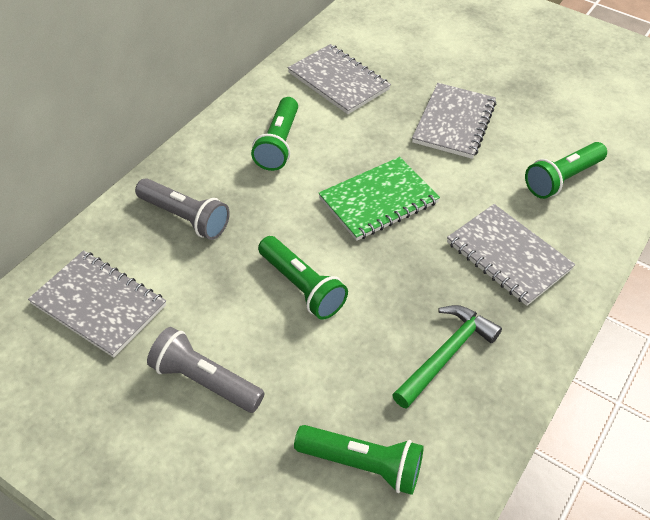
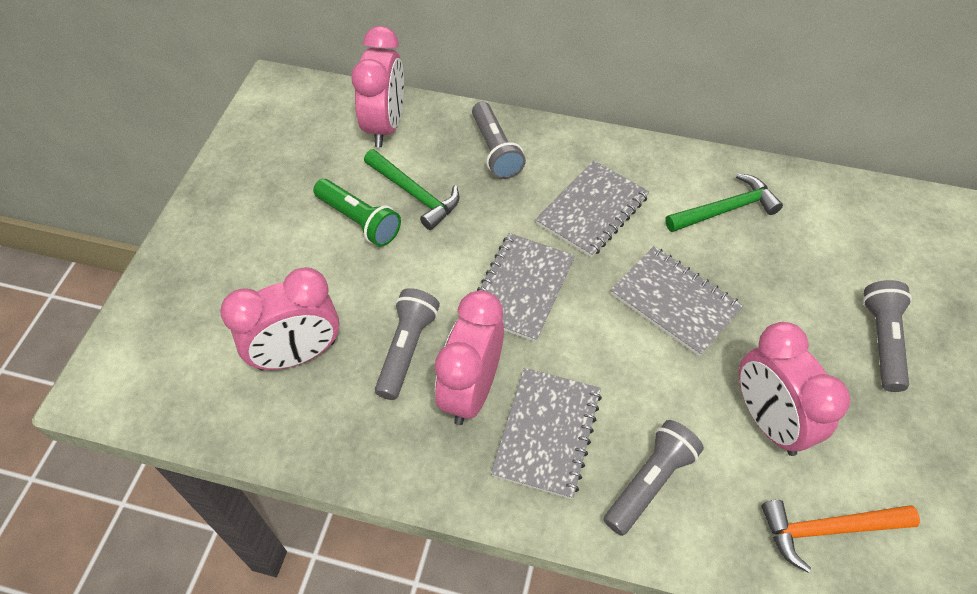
green flashlight: [251,97,298,171] [258,236,348,320] [294,425,424,495] [525,142,607,199] = 4 -> [313,179,401,247] = 1
green hammer: [392,305,502,409] = 1 -> [364,149,459,230] [665,173,783,232] = 2
green notebook: [318,157,440,241] = 1 -> none = 0
grey flashlight: [135,178,230,240] [147,327,265,413] = 2 -> [375,288,440,400] [472,102,526,179] [604,420,704,536] [863,280,912,392] = 4
orange hammer: none = 0 -> [761,500,920,572] = 1
pink clock: none = 0 -> [220,267,339,370] [351,26,404,147] [435,290,504,425] [739,322,850,456] = 4

